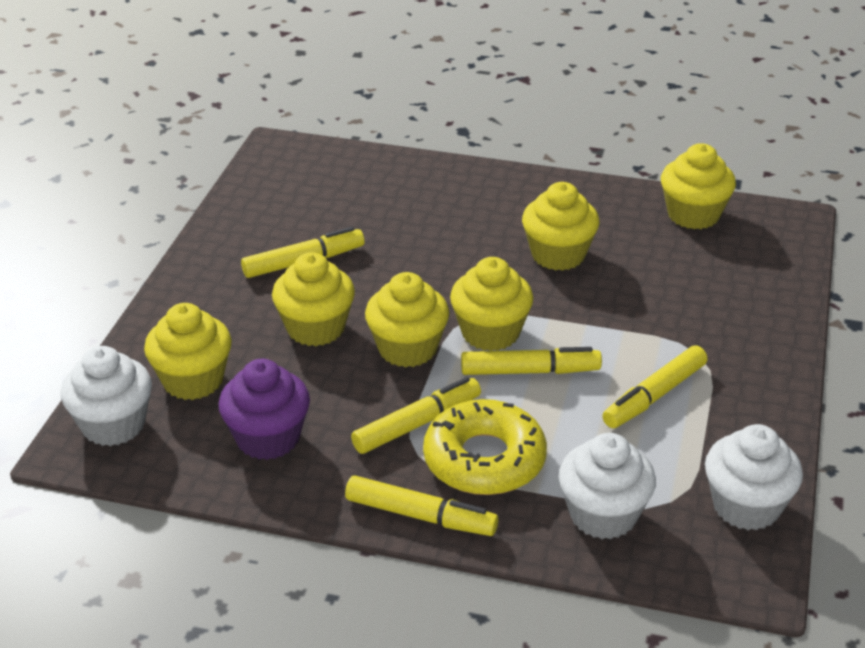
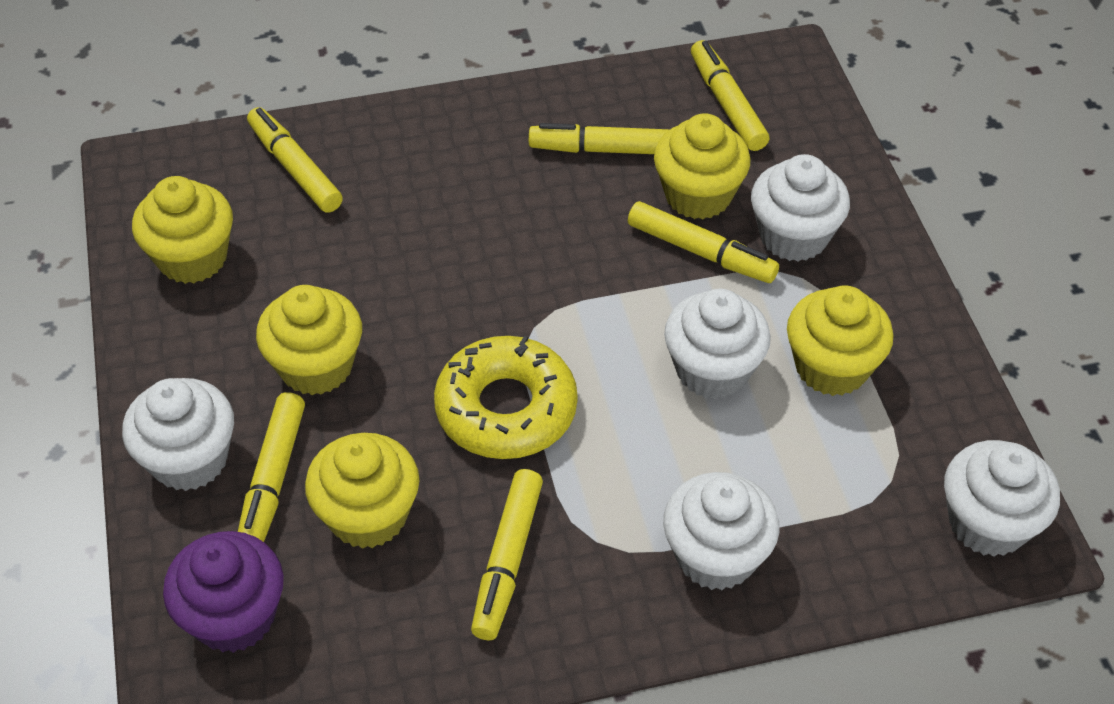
white cupcake: [61,346,152,446] [559,433,656,539] [705,424,803,530] = 3 -> [122,378,234,491] [663,472,779,590] [664,289,771,399] [751,154,850,261] [944,440,1060,556] = 5
yellow cupcake: [144,303,232,400] [272,252,355,346] [365,272,449,367] [450,257,533,351] [522,182,599,271] [661,143,736,229] = 6 -> [132,176,233,284] [256,285,362,395] [305,433,419,549] [654,113,751,219] [787,285,893,396] = 5
yellow marker: [241,227,365,278] [345,475,499,536] [351,377,481,454] [461,347,602,375] [602,345,707,428] = 5 -> [238,392,305,542] [247,107,343,213] [471,469,543,640] [529,123,670,154] [628,201,779,283] [691,40,770,151] = 6

